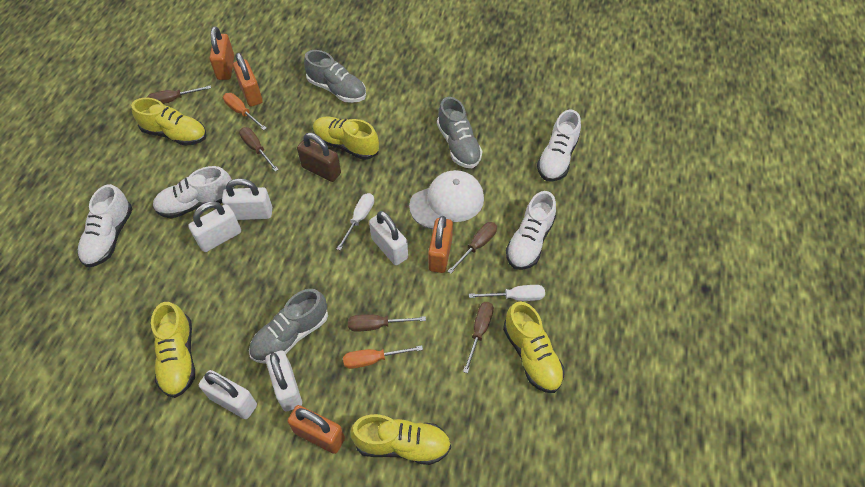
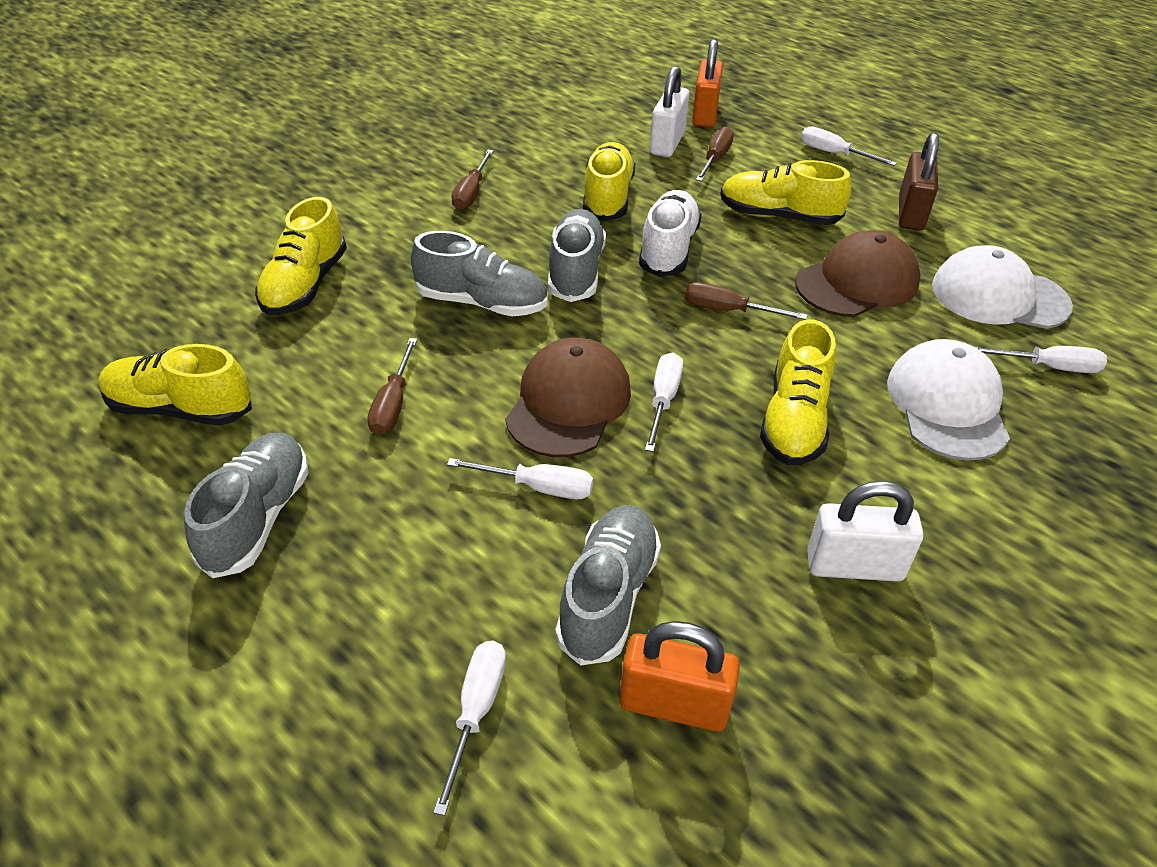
brown cap: none = 0 -> [505,337,631,457] [795,230,921,317] = 2
brown screwdriver: [147,85,211,104] [239,127,279,172] [348,315,426,332] [447,222,497,274] [463,302,494,373] = 5 -> [367,338,417,435] [451,150,494,210] [685,282,808,320] [696,126,734,181] = 4
grey shoe: [249,289,328,364] [304,50,366,103] [437,97,482,168] = 3 -> [184,433,309,578] [411,231,548,317] [548,209,606,302] [555,505,661,666] = 4
orange padlock: [210,26,234,80] [233,53,263,107] [287,405,345,454] [428,216,453,273] = 4 -> [620,621,740,732] [692,39,723,127] = 2
orange screwdriver: [223,93,266,130] [343,345,423,369] = 2 -> none = 0
white cap: [409,170,484,229] = 1 -> [887,339,1010,461] [932,245,1073,329] = 2
white padlock: [188,201,241,252] [199,370,257,419] [222,178,272,220] [265,350,302,412] [369,211,408,265] = 5 -> [650,66,689,157] [807,481,923,582] = 2
white screwdriver: [337,193,374,251] [469,285,545,301] = 2 -> [433,641,506,816] [447,458,593,499] [645,352,683,452] [801,126,897,166] [976,346,1107,373] = 5
white shoe: [78,184,133,267] [153,166,234,219] [506,191,556,270] [537,110,581,182] = 4 -> [639,190,702,277] = 1

